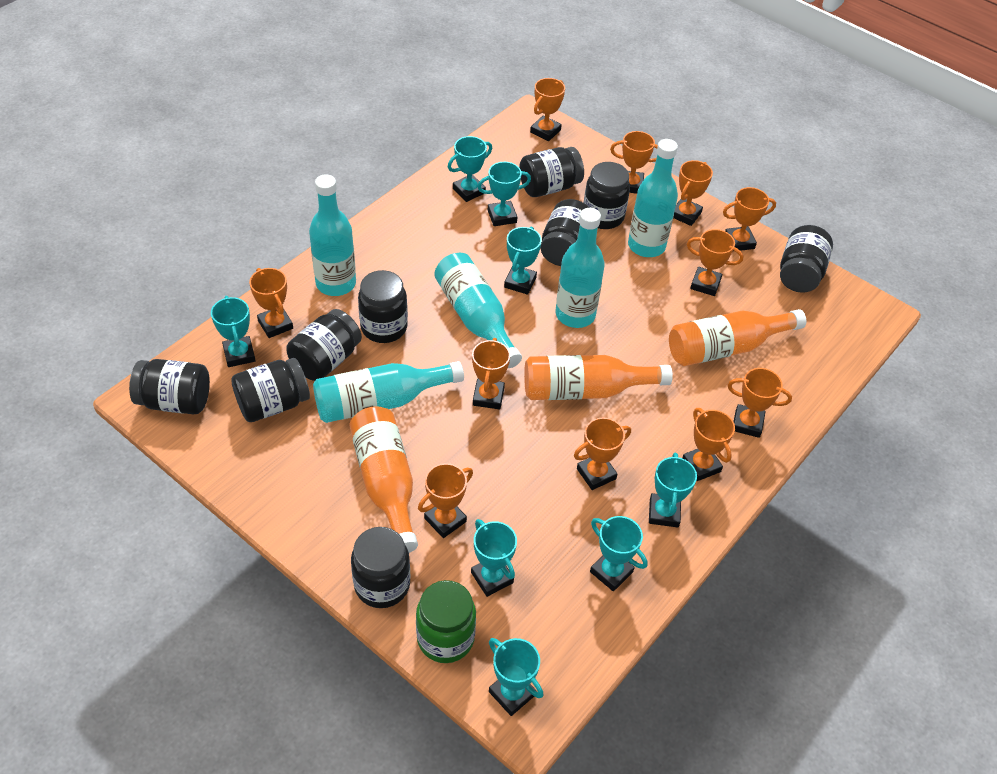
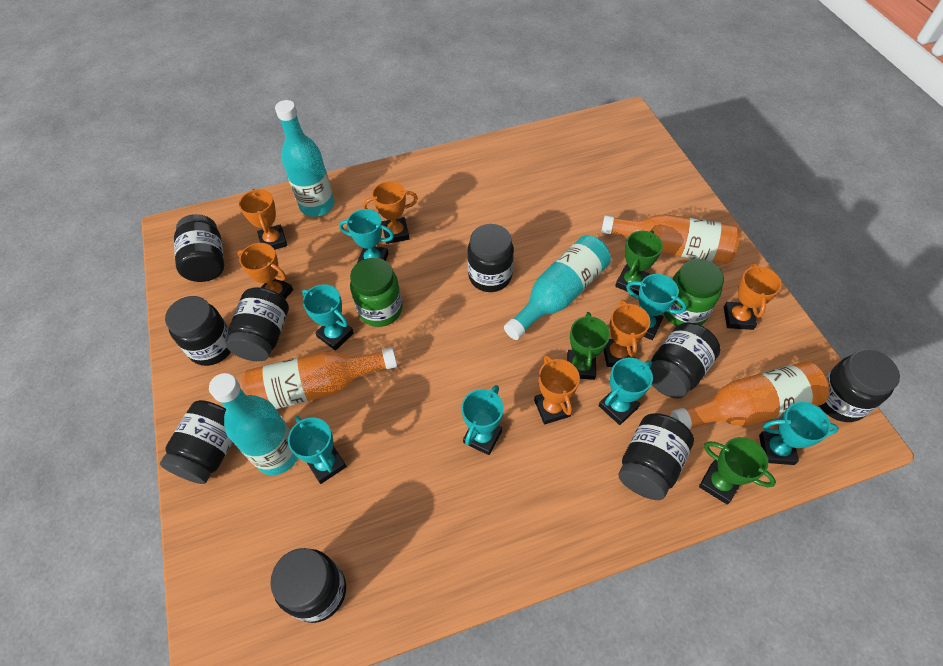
green jar: [416,580,476,663] = 1 -> [350,258,403,327] [664,259,724,326] = 2
green trophy: none = 0 -> [567,312,610,380] [615,230,663,295] [699,437,776,504] = 3
orange trophy: [249,268,293,338] [418,463,473,538] [472,338,510,409] [530,78,565,141] [574,417,631,490] [610,131,658,194] [673,160,713,226] [683,408,735,481] [687,229,743,296] [723,187,776,251] [727,368,792,438] = 11 -> [237,243,293,299] [239,189,287,250] [363,181,418,244] [534,355,580,425] [603,300,650,367] [724,263,782,330] = 6
turquoise bottle: [309,174,356,296] [313,361,464,423] [434,253,522,368] [556,208,605,328] [628,139,678,257] = 5 -> [209,373,298,475] [275,100,335,217] [504,235,611,340] = 3
turquoise trophy: [211,296,256,367] [448,136,492,202] [471,519,517,597] [477,162,531,226] [489,638,543,716] [504,226,542,295] [590,516,648,591] [649,453,697,528] = 8 -> [288,416,347,484] [302,284,354,351] [339,209,394,263] [461,385,504,455] [599,358,653,425] [626,274,687,340] [759,402,839,465] = 7

